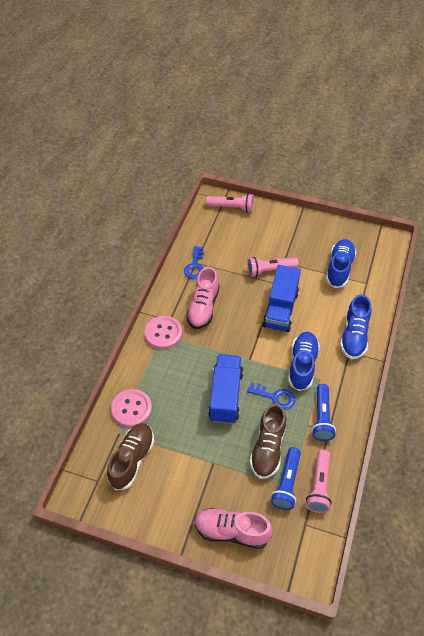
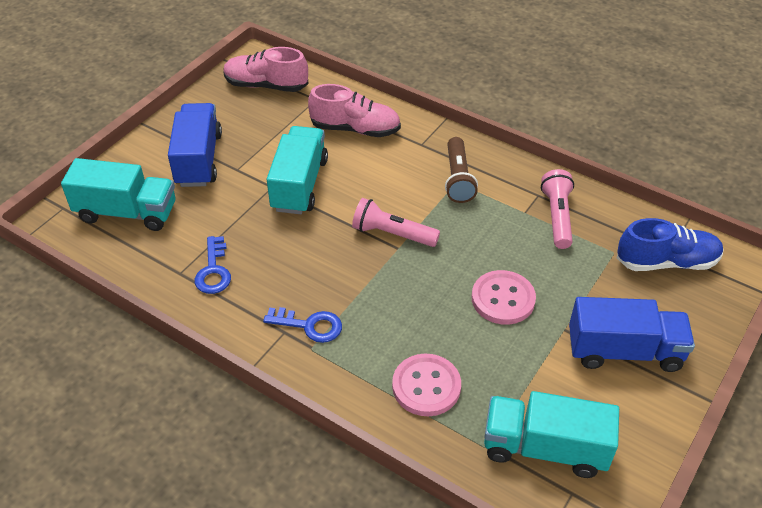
blue flashlight: [271,447,301,510] [312,384,336,441] = 2 -> none = 0
blue shoe: [288,332,320,391] [326,239,356,288] [340,294,371,359] = 3 -> [617,218,724,271] = 1
brown flashlight: none = 0 -> [445,137,478,203] = 1
brown shoe: [107,423,154,490] [250,404,286,479] = 2 -> none = 0
pink flashlight: [206,194,254,212] [247,257,299,277] [306,450,332,513] = 3 -> [352,198,440,247] [541,169,574,249] = 2
turquoise truck: none = 0 -> [61,158,176,231] [267,126,328,214] [484,391,619,478] = 3

